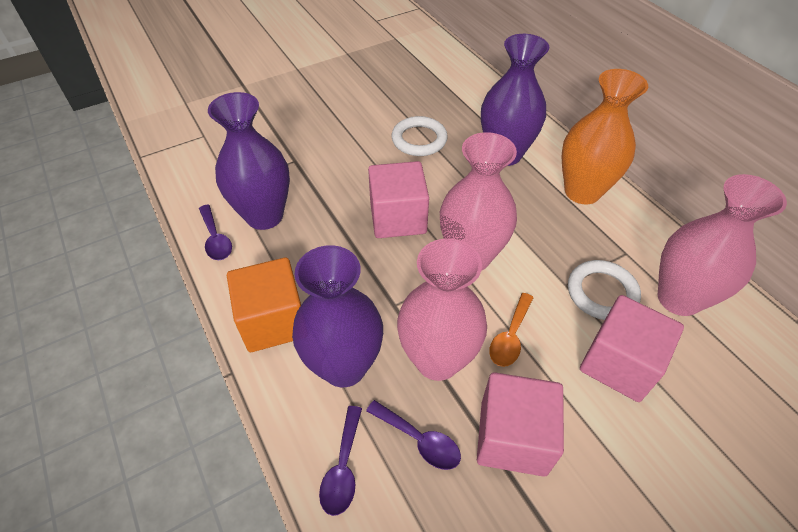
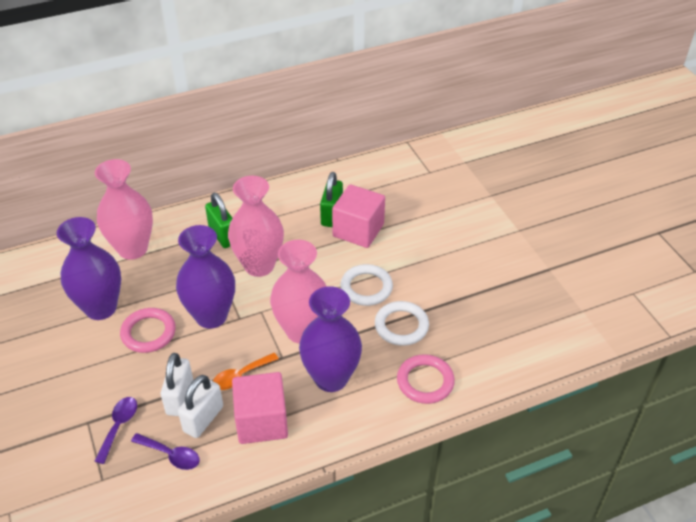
green padlock: none = 0 -> [205,193,233,248] [320,172,343,227] = 2
orange cube: [227,257,301,352] = 1 -> none = 0
orange vase: [562,69,648,204] = 1 -> none = 0
pink cube: [368,161,429,238] [477,372,564,477] [580,295,684,402] = 3 -> [232,372,288,444] [332,184,385,248] = 2
pink ring: none = 0 -> [120,308,176,353] [397,354,455,404] = 2
purple spoon: [199,205,232,260] [319,406,362,516] [366,400,461,470] = 3 -> [94,397,137,464] [131,433,200,470] = 2
white padlock: none = 0 -> [161,353,193,416] [178,375,223,438] = 2

